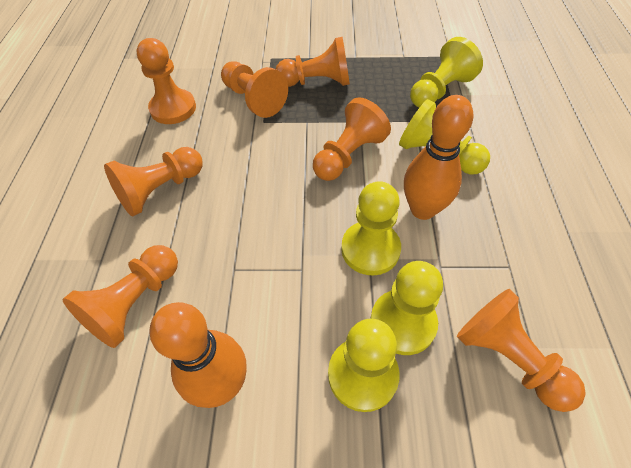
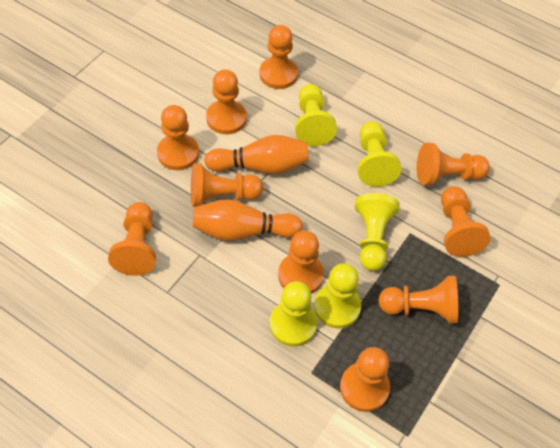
orange pawn: [62,245,178,348] [104,147,202,216] [137,38,196,124] [221,61,288,118] [276,37,350,87] [313,97,391,181] [457,289,586,412] = 7 -> [108,202,156,276] [157,105,199,170] [191,163,263,207] [206,69,247,134] [259,25,298,89] [278,231,324,294] [340,347,390,412] [378,276,458,323] [417,143,490,186] [441,186,491,257] = 10

